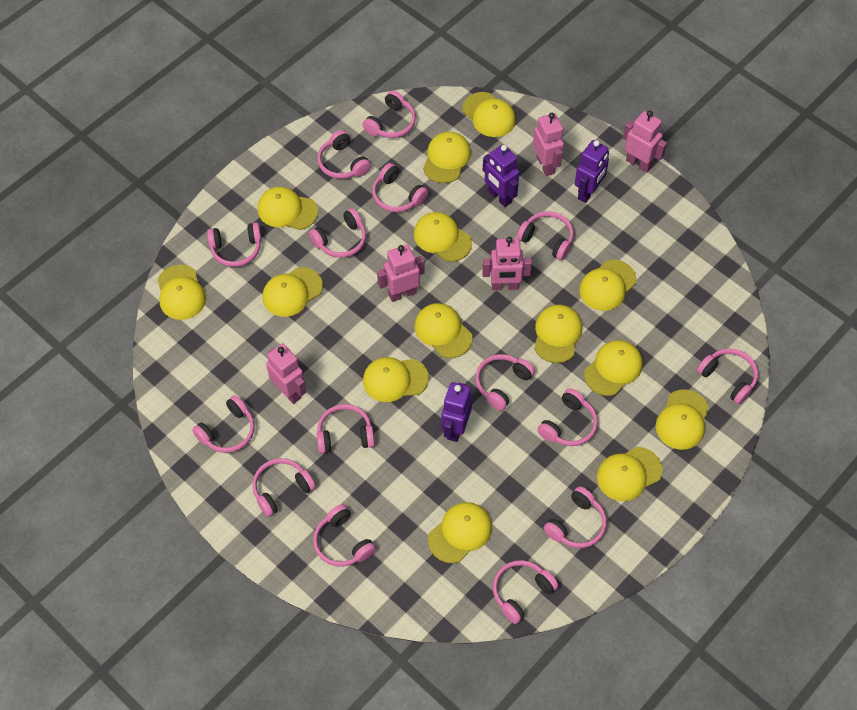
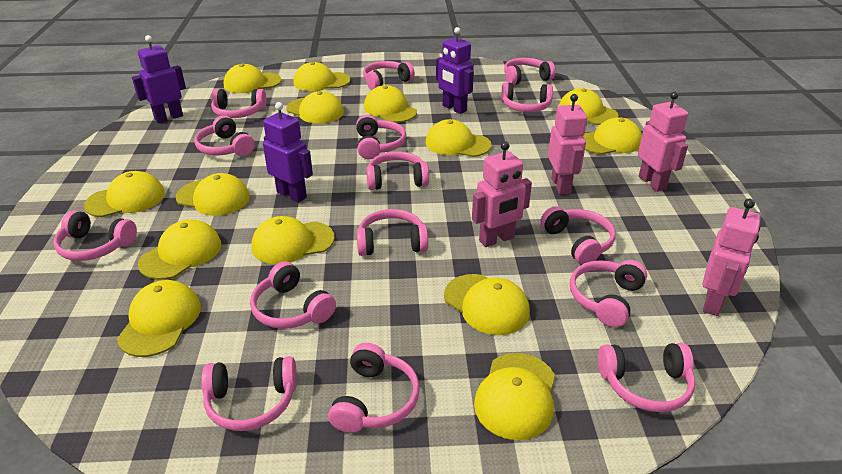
pink robot: [266,343,306,404] [377,245,424,302] [482,237,532,290] [533,113,564,176] [623,111,667,173] = 5 -> [472,141,532,247] [548,94,587,194] [638,92,688,192] [702,199,761,316] = 4

